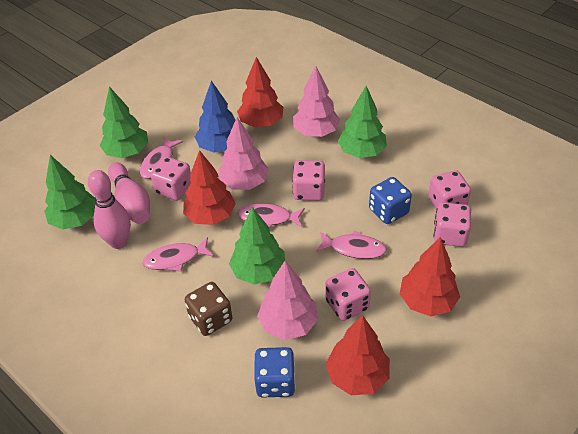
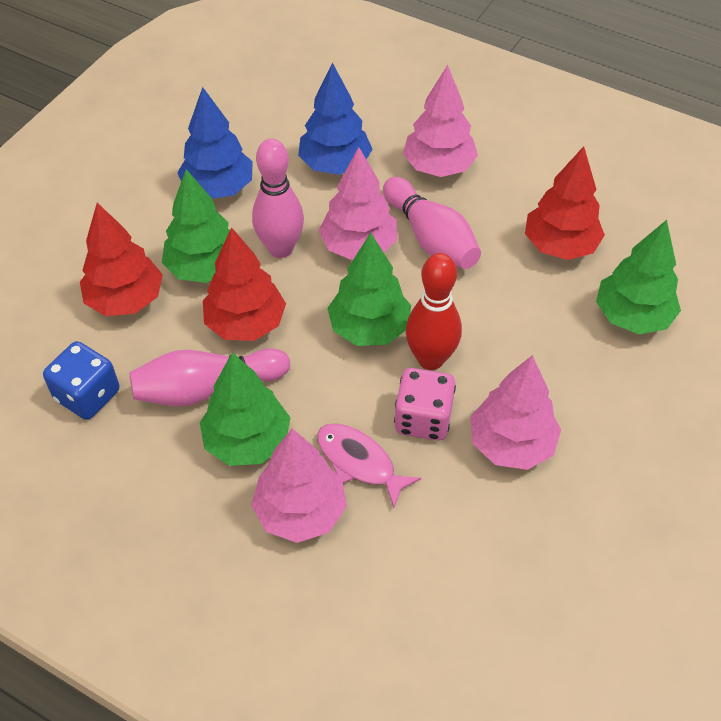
blue dice: [254,347,295,398] [369,177,412,224] = 2 -> [43,341,119,420] = 1
blue tree: [195,81,235,152] = 1 -> [177,87,253,199] [298,62,372,175] = 2
brown dice: [185,282,233,336] = 1 -> none = 0
pink bowling pin: [88,170,131,249] [108,163,150,224] = 2 -> [130,348,290,406] [252,139,304,258] [383,177,481,269] = 3
pink dice: [151,157,191,201] [292,160,325,201] [325,268,371,321] [428,170,471,210] [434,202,471,247] = 5 -> [394,368,456,441] = 1
pink fish: [140,136,183,179] [143,237,214,272] [238,203,305,228] [316,230,387,259] = 4 -> [317,424,421,508] = 1
pink tree: [218,117,269,190] [257,261,318,340] [293,66,340,137] = 3 -> [251,428,347,543] [319,147,397,261] [403,65,478,177] [470,355,561,470] = 4
red bowling pin: none = 0 -> [406,253,462,370] = 1
red tree: [183,150,236,225] [237,57,283,127] [326,315,390,395] [400,237,460,316] = 4 -> [80,203,163,316] [203,227,286,341] [525,146,605,260] = 3

